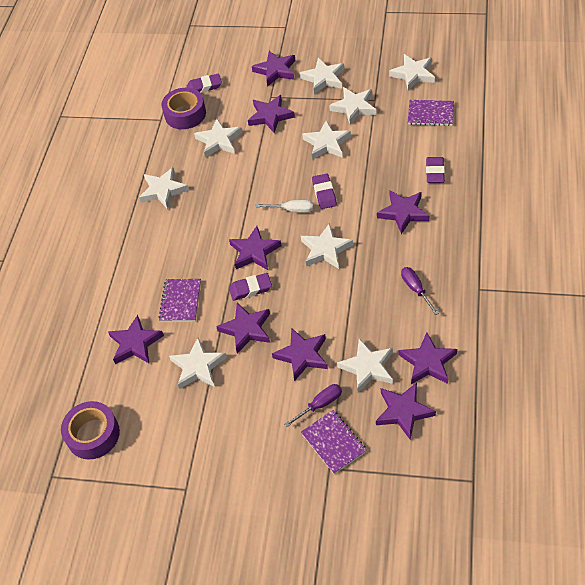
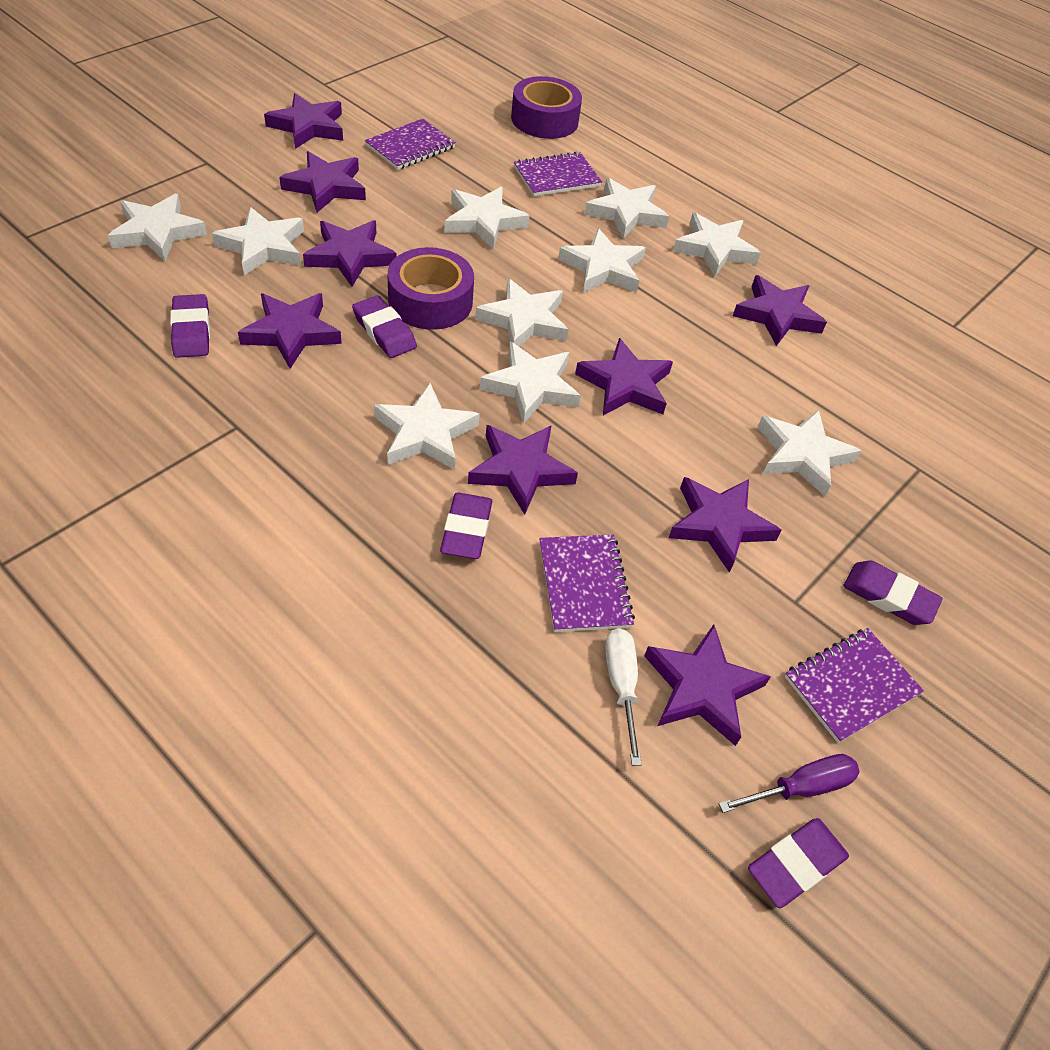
purple eraser: [187,73,222,93] [229,273,272,301] [312,174,337,209] [426,157,445,183] = 4 -> [170,294,210,358] [352,295,417,358] [440,492,492,559] [748,818,849,908] [843,561,943,625] = 5
purple notebook: [159,279,201,322] [301,410,367,474] [408,100,454,126] = 3 -> [365,119,456,170] [514,152,602,196] [539,534,635,632] [785,628,924,743] = 4
purple screwdriver: [285,384,342,427] [401,267,439,315] = 2 -> [719,754,860,813] = 1
white star: [139,167,189,209] [169,338,227,389] [194,119,242,158] [299,58,344,94] [301,223,353,269] [302,120,351,160] [329,87,376,124] [337,339,393,392] [389,54,435,91] = 9 -> [108,194,207,261] [212,207,304,275] [374,383,480,470] [444,187,530,249] [475,278,569,347] [480,342,581,424] [558,228,646,292] [584,178,669,239] [673,213,761,276] [757,409,861,496] = 10

